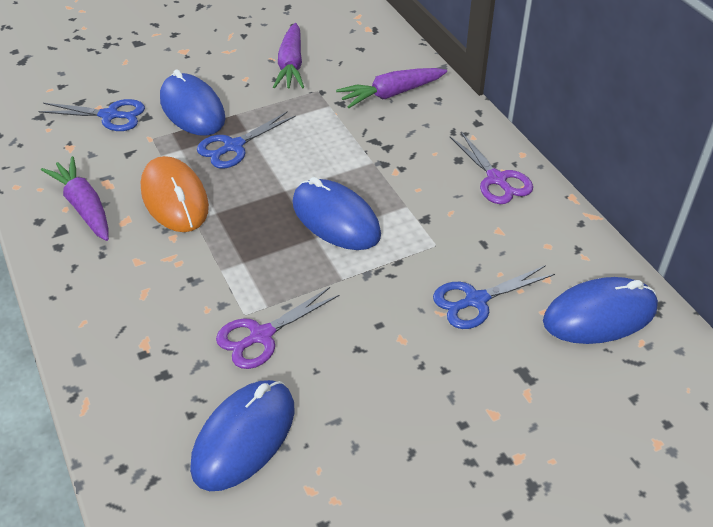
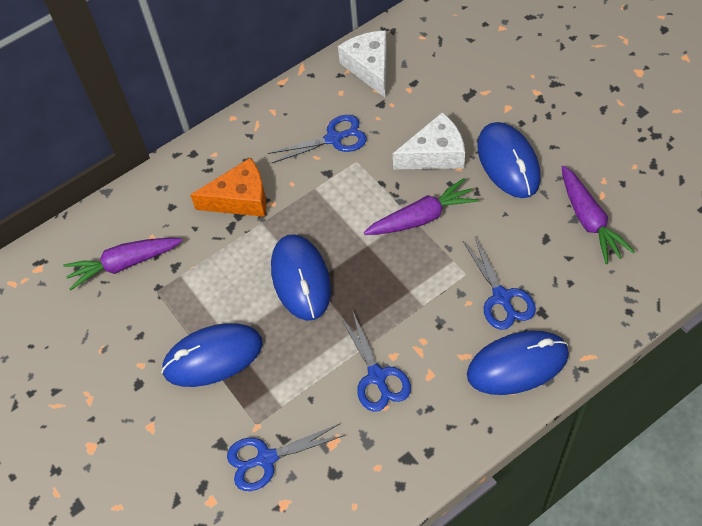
blue scissors: [38,99,145,131] [197,111,296,169] [433,265,555,329] = 3 -> [227,424,345,491] [268,115,367,163] [341,310,411,412] [463,235,536,330] = 4
orange cheese: none = 0 -> [190,157,266,217] = 1
orange mouse: [141,156,209,232] = 1 -> none = 0
purple scissors: [216,287,339,369] [450,132,533,204] = 2 -> none = 0
white cheese: none = 0 -> [338,30,387,97] [393,112,465,169] = 2

